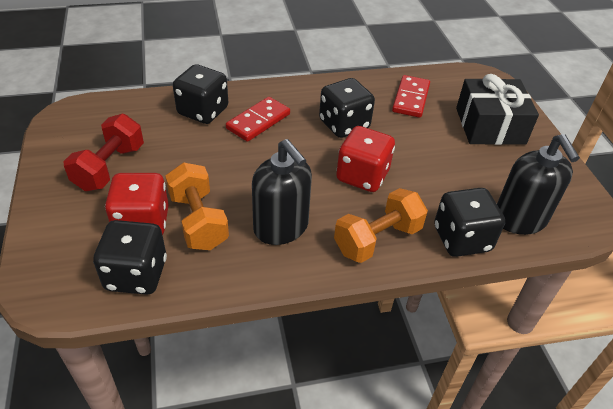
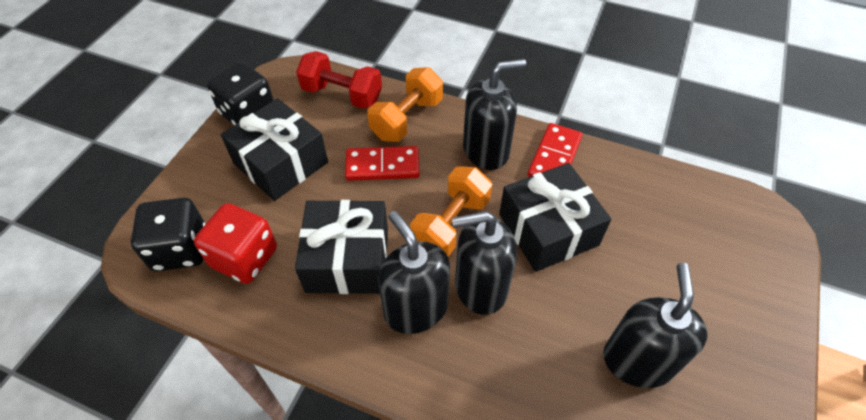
black dice: [93,220,167,295] [173,64,228,124] [319,78,375,138] [434,188,505,257] = 4 -> [131,198,205,271] [207,62,274,125] = 2
black gift: [456,74,539,145] = 1 -> [221,98,328,201] [295,200,388,294] [499,163,611,272] = 3
black soap dispenser: [252,139,312,245] [497,134,580,235] = 2 -> [378,211,450,334] [452,211,517,315] [463,59,526,170] [603,263,708,388] = 4
red dice: [105,173,169,235] [336,126,395,192] = 2 -> [194,203,277,284] = 1

